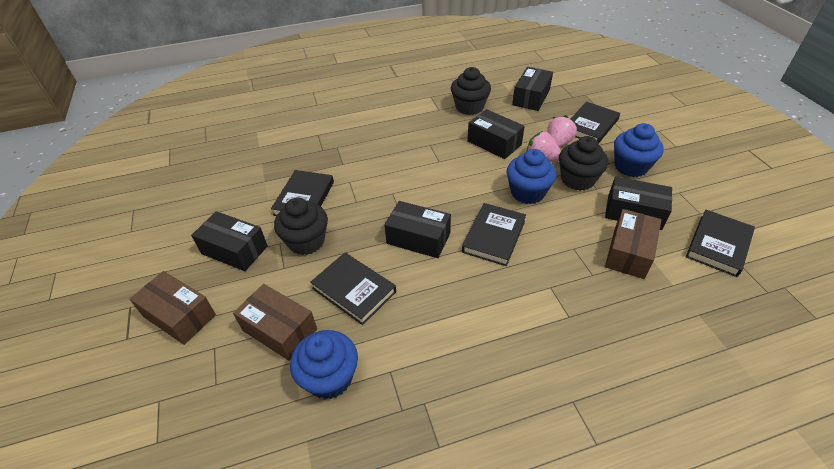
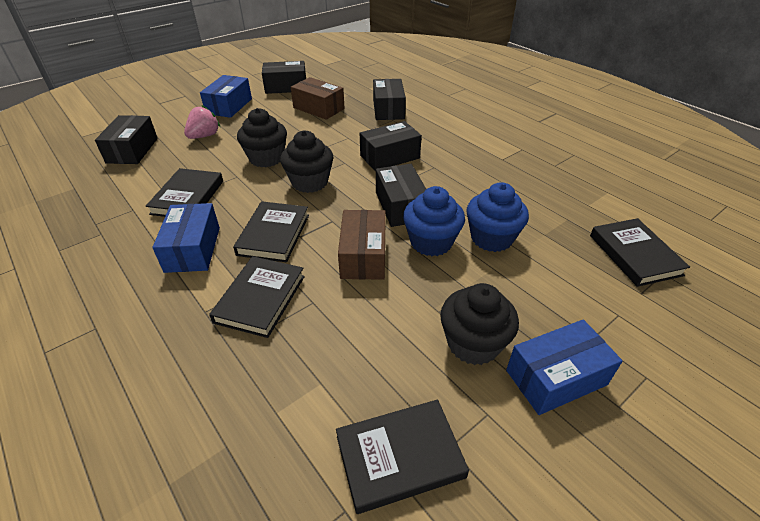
blue box: none = 0 -> [152,203,220,273] [200,75,252,118] [506,319,623,415] = 3
blue cupcake: [290,330,358,399] [507,149,557,204] [614,123,664,177] = 3 -> [403,186,465,256] [466,182,529,252] = 2
brown box: [130,271,216,345] [233,284,317,361] [605,209,661,279] = 3 -> [291,77,345,120] [338,210,386,280] = 2
pink strawberry: [527,131,561,162] [547,115,577,147] = 2 -> [184,105,220,139] = 1

